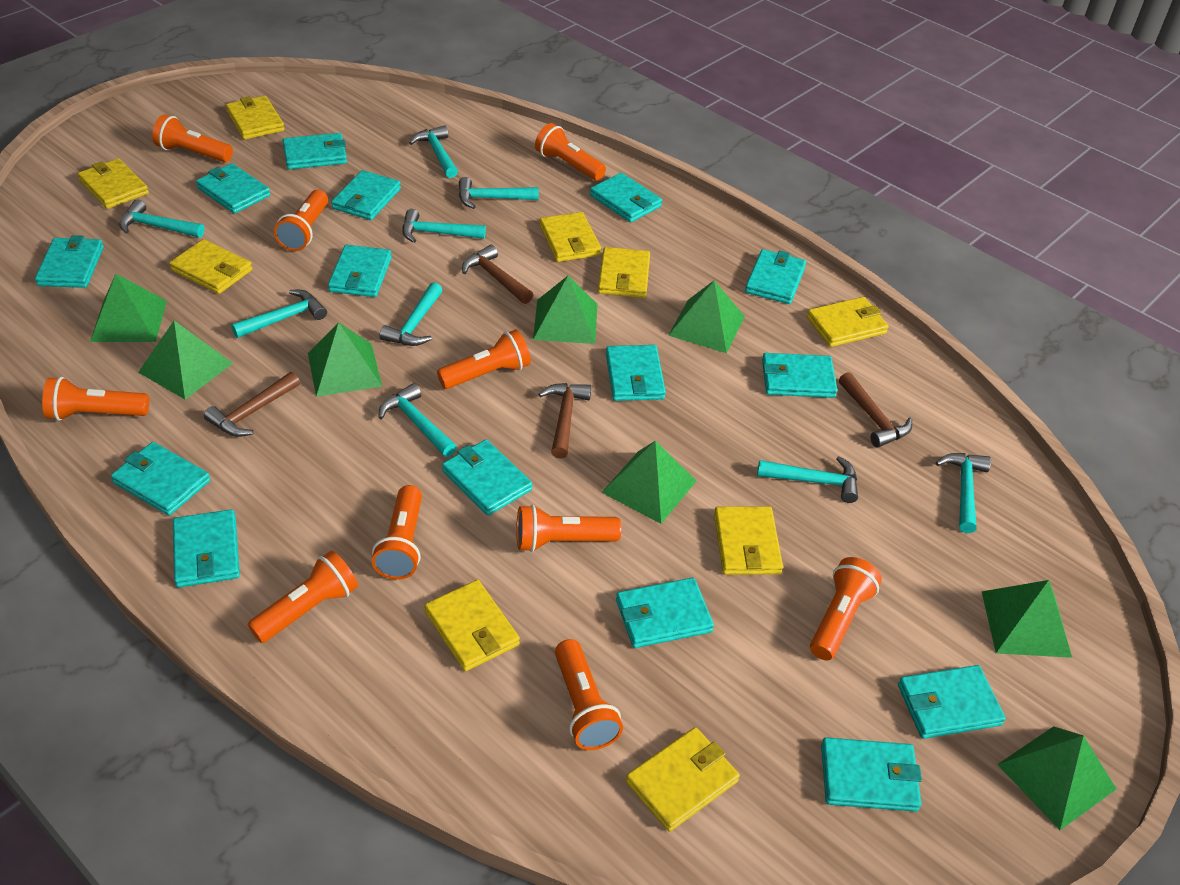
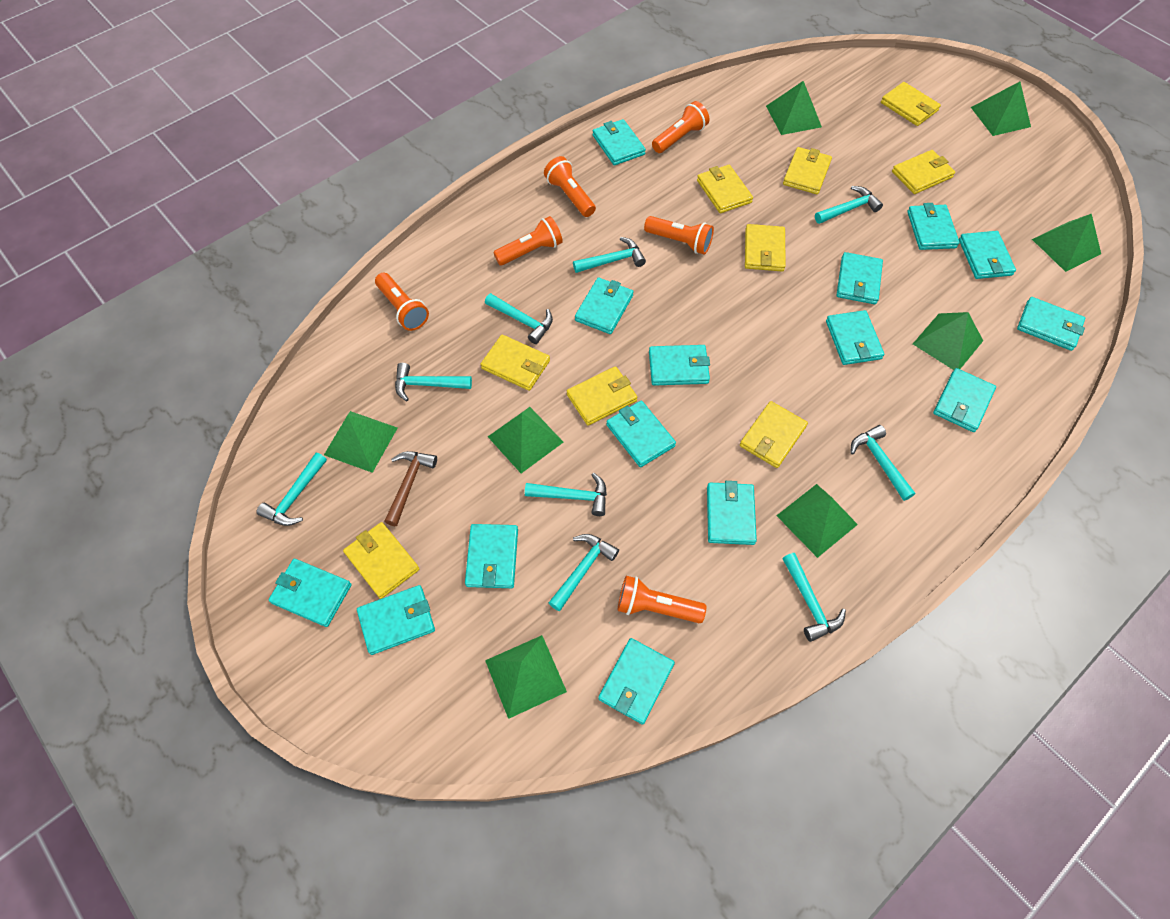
brown hammer: [204,372,300,437] [462,245,533,304] [538,383,591,459] [839,372,912,448] = 4 -> [384,451,437,526] = 1
orange flashlight: [42,377,149,421] [152,115,233,162] [248,551,358,643] [274,190,328,251] [372,485,422,580] [437,329,531,389] [516,505,622,552] [535,123,606,181] [555,639,623,750] [810,557,882,660] = 10 -> [375,273,429,331] [493,216,563,266] [544,156,596,217] [618,576,706,623] [644,216,714,254] [652,101,709,153] = 6

